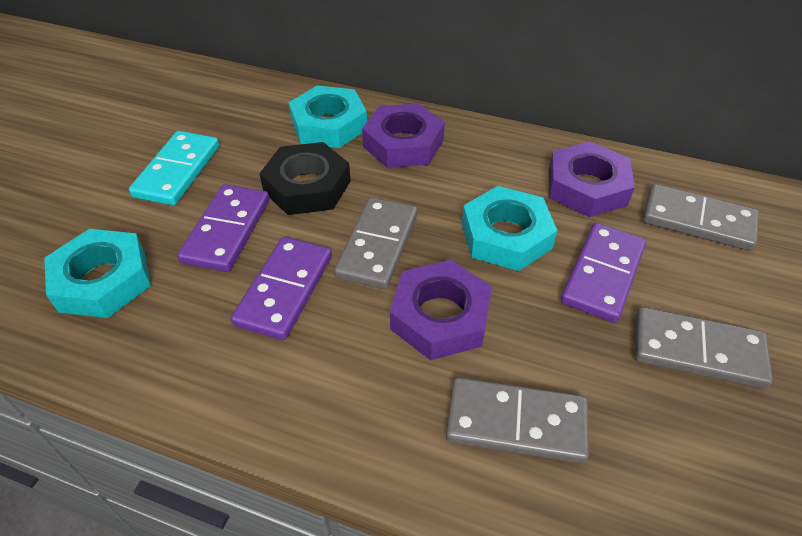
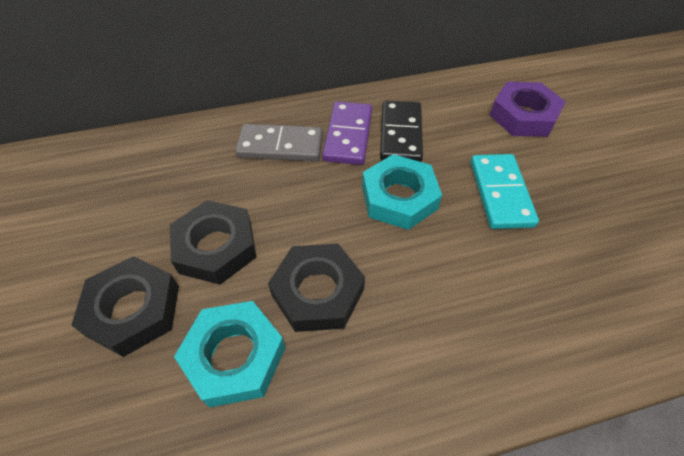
black domino: none = 0 -> [380,100,423,162] = 1
black nut: [259,142,351,215] = 1 -> [71,256,179,357] [170,200,256,285] [268,244,365,332] = 3
grey domino: [334,197,417,289] [446,377,589,464] [635,307,773,389] [643,184,759,251] = 4 -> [235,124,323,162] = 1
purple domino: [177,184,270,272] [231,237,332,340] [561,223,646,323] = 3 -> [322,101,372,165] = 1
purple nut: [362,103,445,168] [390,260,492,360] [549,141,635,217] = 3 -> [490,82,566,137] = 1
turquoise nut: [44,229,151,318] [288,85,367,148] [462,186,557,271] = 3 -> [174,301,286,408] [362,154,442,230] = 2

